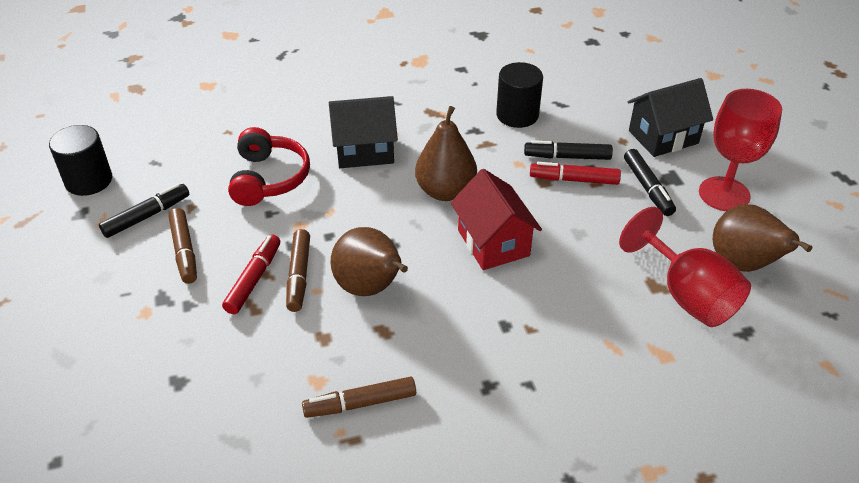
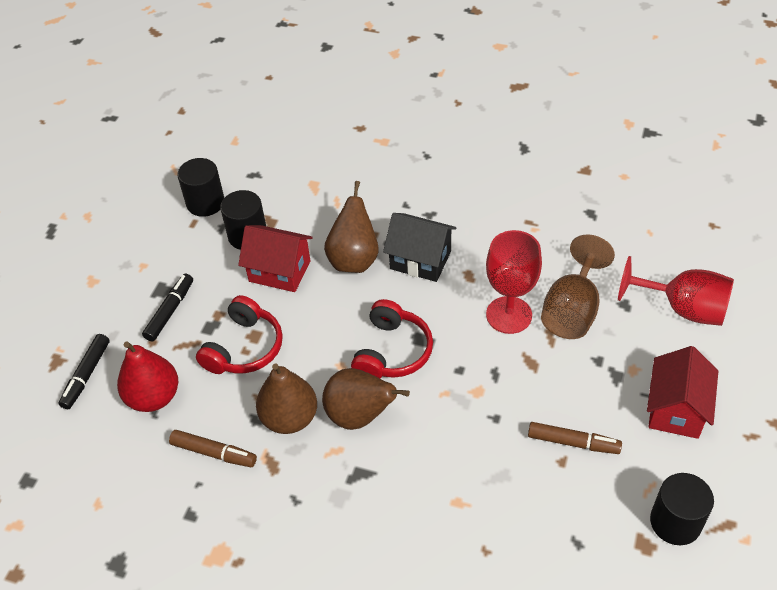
black cylinder: [49,125,112,196] [496,62,543,128] = 2 -> [177,158,224,217] [220,190,266,250] [650,473,714,545] = 3
black house: [329,96,398,168] [627,78,713,157] = 2 -> [383,213,457,282] = 1
black marker: [99,184,189,238] [524,140,613,160] [624,149,676,216] = 3 -> [58,334,110,409] [142,274,193,342] = 2
brown goblet: none = 0 -> [541,234,615,339] = 1
brown marker: [168,208,197,284] [286,229,310,312] [302,377,416,418] = 3 -> [169,430,257,467] [528,422,622,454] = 2
red headphones: [228,127,310,206] = 1 -> [196,295,283,374] [351,299,433,378] = 2
red house: [451,169,542,270] = 1 -> [238,225,313,292] [647,346,718,439] = 2
red marker: [222,234,280,314] [530,162,621,185] = 2 -> none = 0
red pear: none = 0 -> [117,342,178,412] = 1

